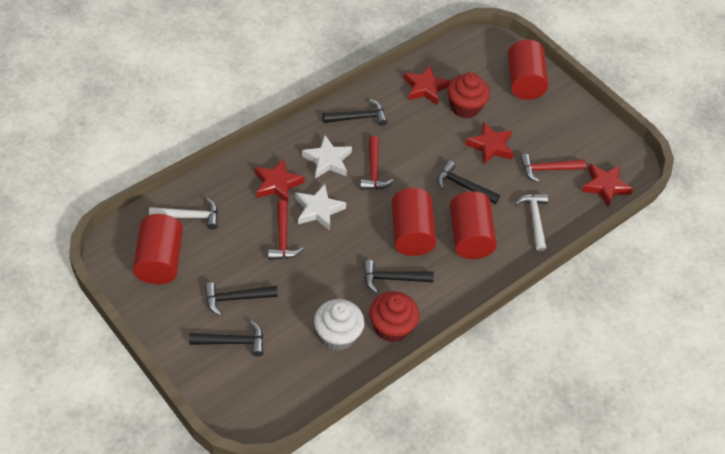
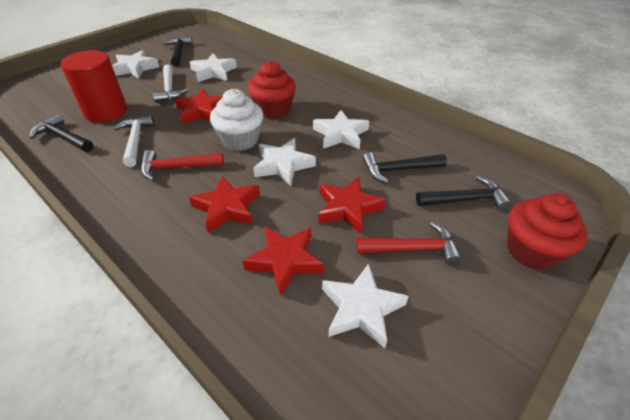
black hammer: [189,321,263,357] [204,282,278,316] [323,99,388,126] [363,260,434,293] [437,160,500,204] = 5 -> [30,113,93,152] [164,36,193,67] [362,152,447,183] [416,176,512,210] = 4
red cylinder: [133,214,183,285] [391,188,436,256] [450,191,497,259] [508,39,548,100] = 4 -> [60,50,127,123] = 1
red hammer: [268,200,304,260] [360,136,394,190] [520,154,586,182] = 3 -> [141,150,224,181] [356,222,462,265] = 2
white star: [295,184,346,231] [302,135,352,178] = 2 -> [112,50,159,79] [190,53,237,82] [253,138,316,186] [313,110,369,149] [322,263,409,348] = 5

